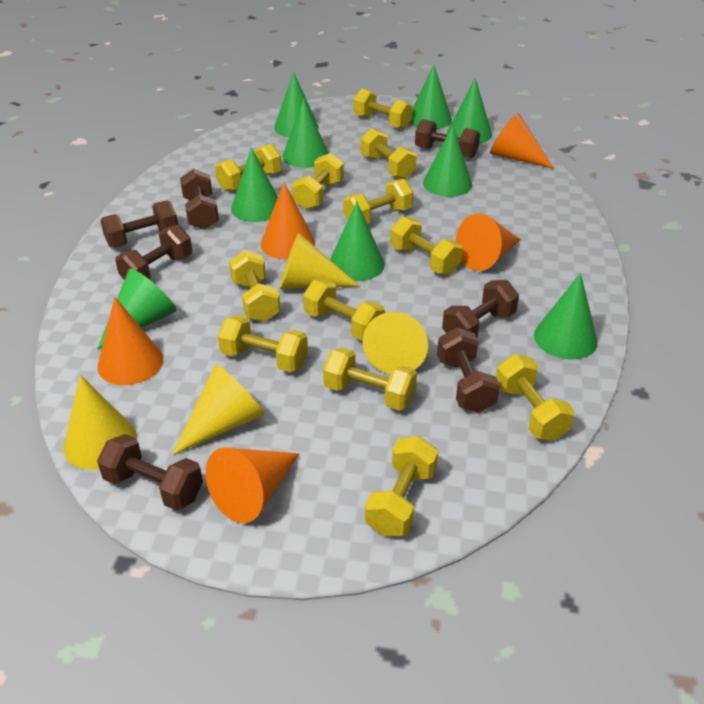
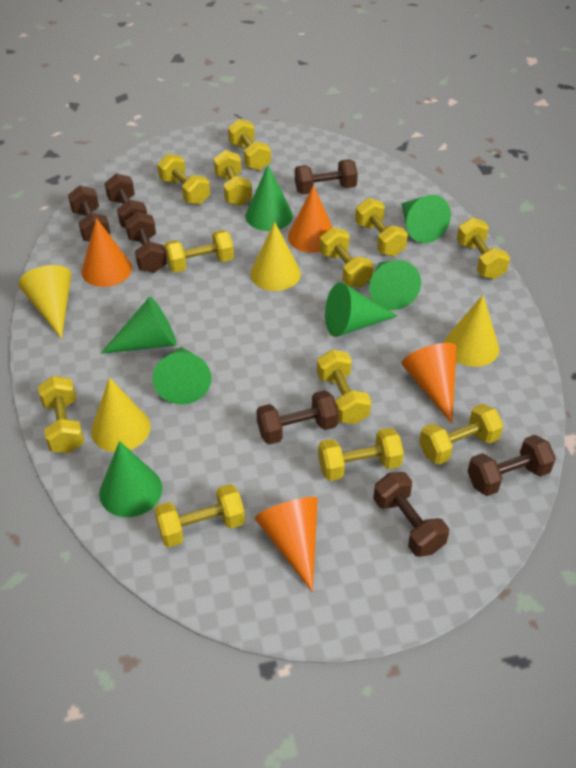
green cone: [97,269,177,349] [231,148,278,222] [274,72,318,137] [283,99,329,168] [330,202,385,281] [410,64,452,129] [423,125,472,197] [447,78,492,144] [534,273,598,360] = 9 -> [99,441,162,517] [101,297,176,354] [152,347,211,405] [246,165,293,231] [325,282,397,337] [369,260,421,310] [401,195,451,243] = 7
orange cone: [98,297,163,385] [206,447,300,523] [261,182,315,259] [456,213,521,271] [490,113,554,169] = 5 -> [82,218,132,287] [254,497,318,592] [288,185,332,253] [401,343,457,424] = 4

